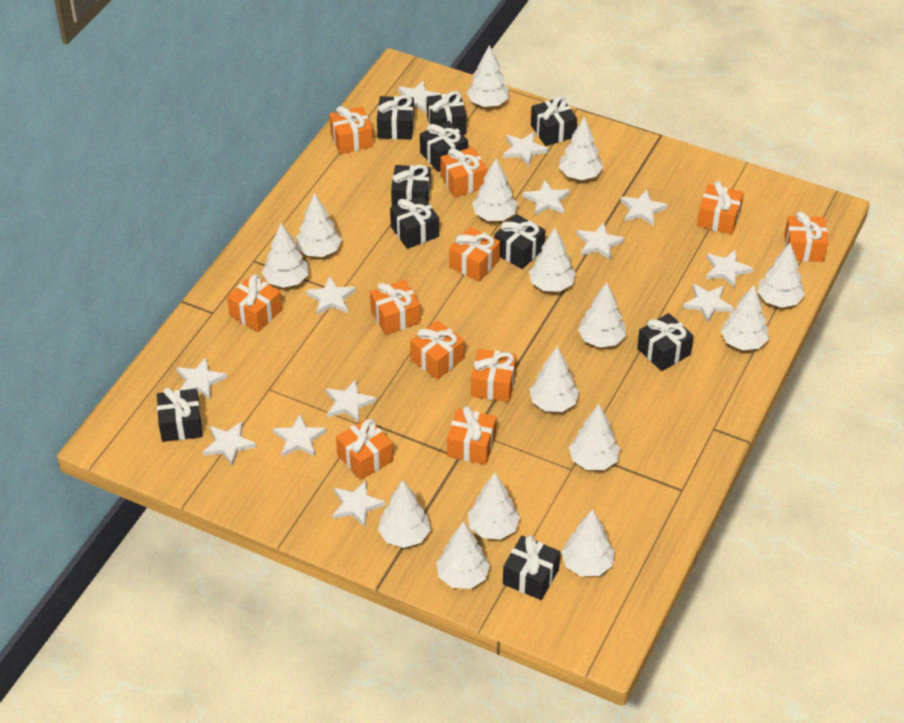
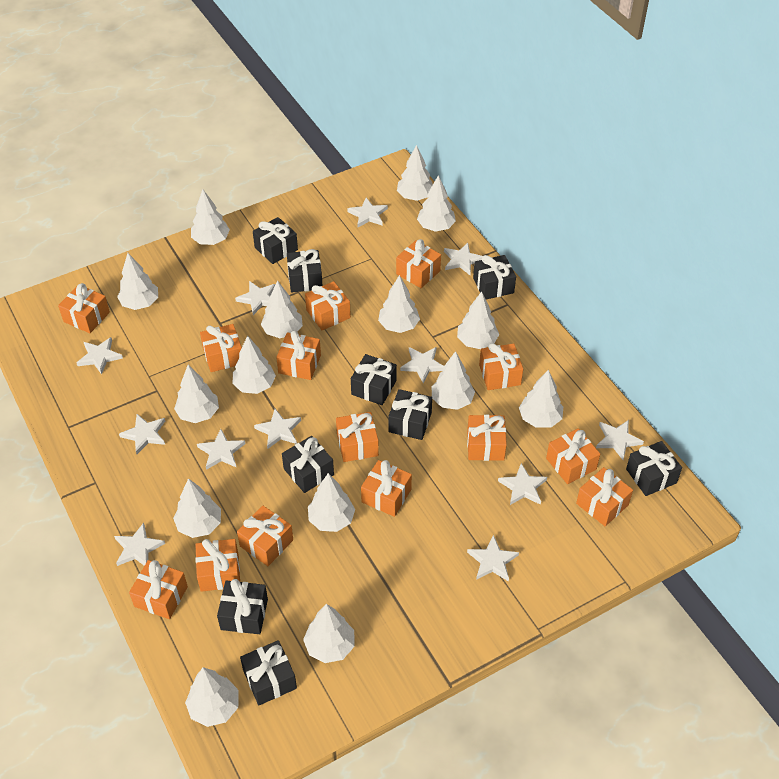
black gift: [157,387,202,442] [377,95,414,140] [390,196,439,249] [391,165,431,207] [420,121,468,172] [427,91,466,135] [494,214,545,269] [503,535,560,600] [531,96,577,146] [637,313,694,371] = 10 -> [217,579,268,634] [240,640,297,705] [253,217,298,264] [282,436,334,493] [287,249,323,293] [351,354,397,405] [388,389,432,440] [473,255,516,299] [626,441,682,496] = 9
orange gift: [227,274,282,332] [329,106,373,154] [336,418,393,480] [370,280,420,335] [410,321,465,380] [441,147,487,197] [447,406,497,465] [449,227,500,282] [471,349,517,402] [697,181,744,234] [784,212,828,262] = 11 -> [58,283,110,333] [129,560,188,619] [195,539,240,592] [200,324,242,372] [237,506,293,566] [276,330,321,380] [305,281,351,330] [336,412,379,462] [361,460,412,517] [396,239,441,288] [467,415,507,461] [479,343,523,390] [546,428,600,484] [576,467,633,526] = 14
white star: [176,358,227,399] [203,421,257,466] [273,414,326,457] [306,277,356,315] [326,380,377,423] [333,480,386,527] [398,80,441,113] [503,132,548,166] [523,180,570,215] [577,222,625,260] [620,190,668,226] [683,284,734,323] [706,250,753,288] = 13 -> [77,337,123,375] [114,523,165,566] [119,414,165,454] [197,429,245,470] [235,281,275,315] [254,409,301,449] [347,198,388,227] [400,347,444,383] [444,243,483,275] [467,535,519,582] [498,463,547,505] [596,420,644,460] = 12

